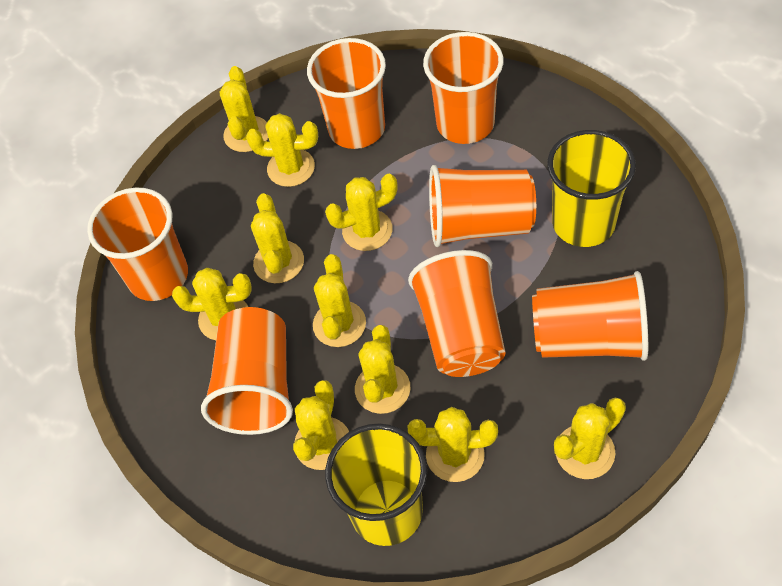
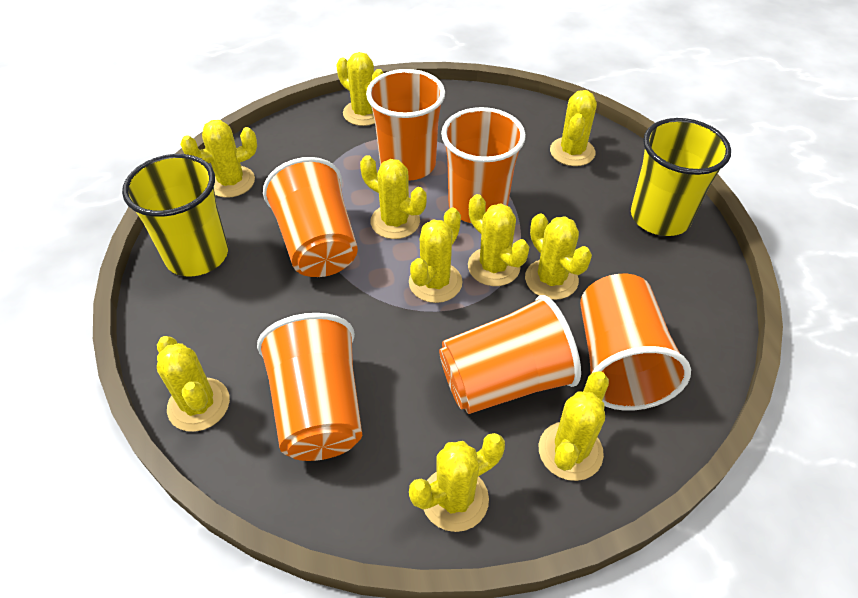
orange cup: [87,187,188,301] [201,307,293,435] [307,38,386,149] [408,250,506,377] [423,32,504,144] [429,165,536,247] [532,271,648,361] = 7 -> [257,313,362,461] [263,157,358,277] [366,69,445,181] [439,295,581,414] [441,107,526,223] [580,274,691,411] = 6

